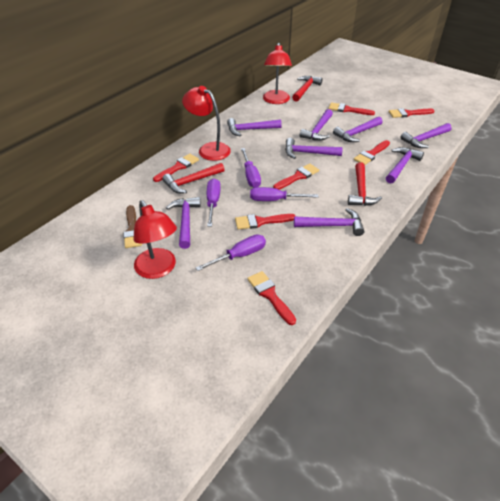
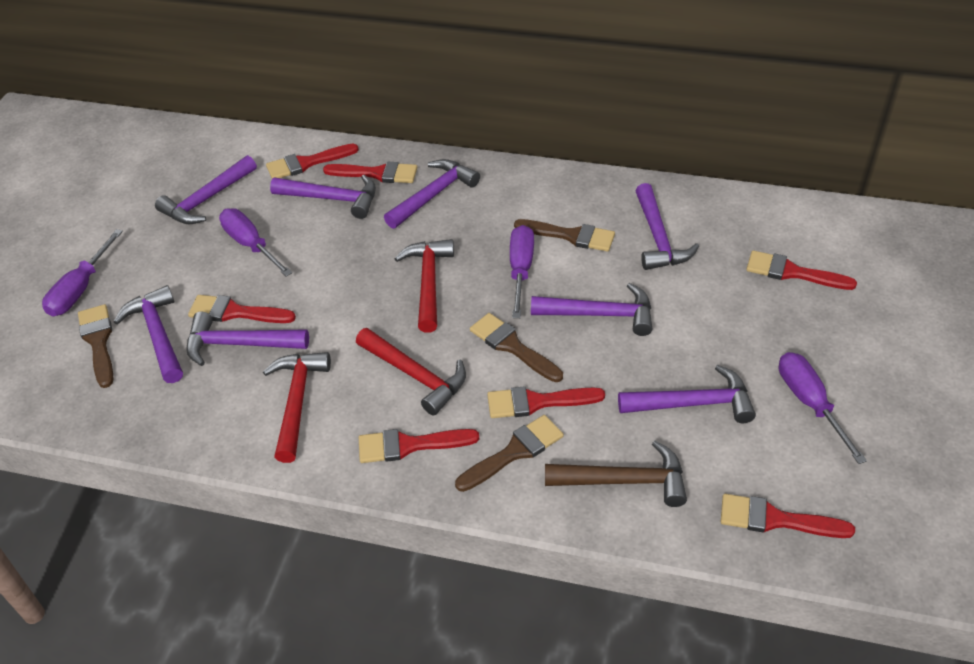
brown brush: [123,205,142,248] = 1 -> [78,304,113,388] [455,415,564,492] [470,313,563,382] [514,219,615,252] = 4
brown hammer: none = 0 -> [545,441,687,507] = 1
red lamp: [133,200,177,279] [182,86,231,161] [263,43,292,104] = 3 -> none = 0

